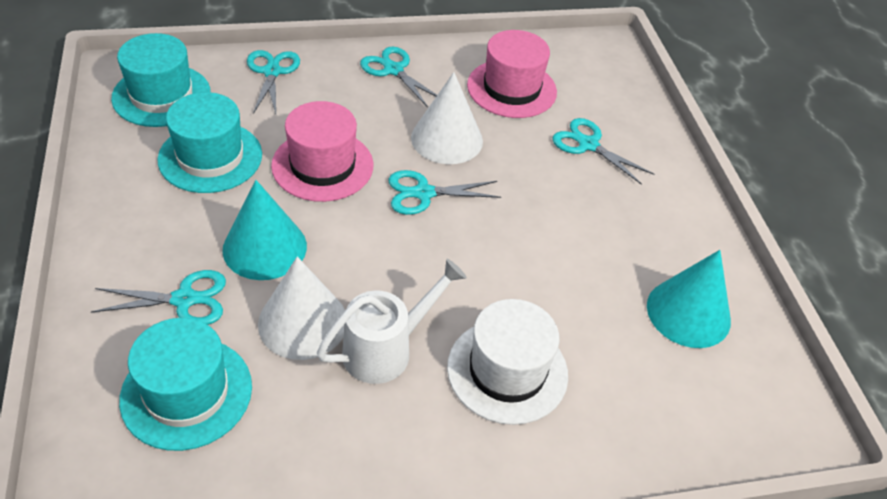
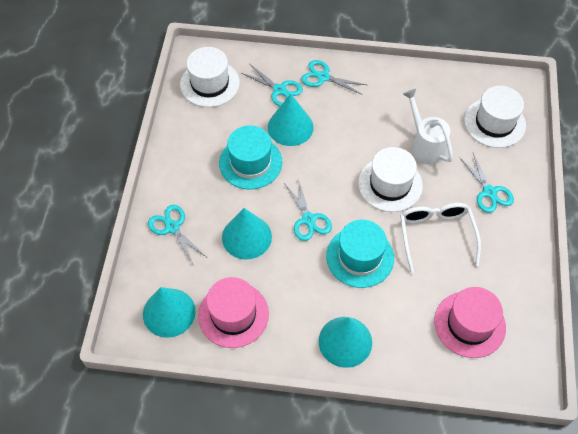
turquoise cone: [223,180,307,280] [647,250,731,348] = 2 -> [143,287,196,338] [222,208,272,260] [268,94,314,146] [319,317,372,368] = 4
turquoise hat: [111,33,211,127] [119,318,252,451] [157,92,262,193] = 3 -> [219,125,282,190] [326,220,394,288] = 2
white cone: [258,257,345,360] [411,72,483,164] = 2 -> none = 0
white glasses: none = 0 -> [400,203,481,273] = 1
white hat: [447,299,568,425] = 1 -> [180,47,240,107] [358,147,423,212] [464,86,526,148] = 3

